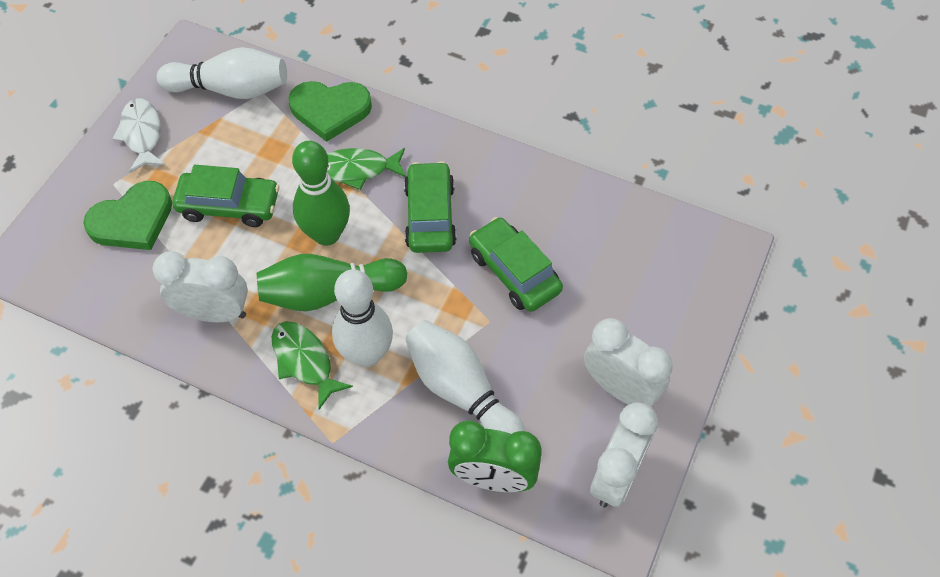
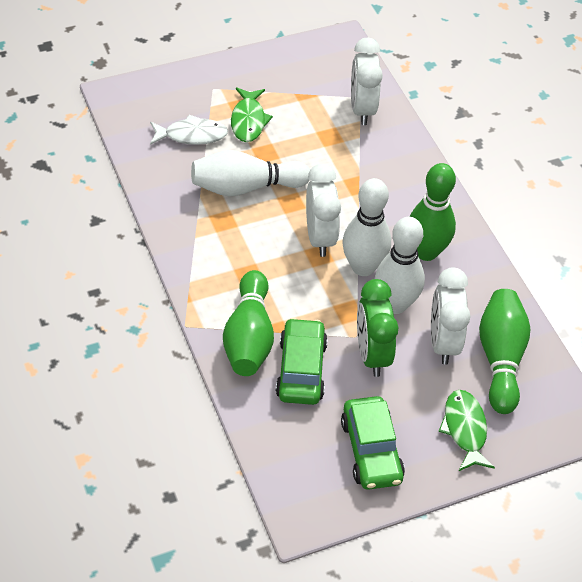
green bowling pin: [256,254,407,311] [292,141,350,246] = 2 -> [223,270,274,376] [410,163,456,261] [479,289,530,414] = 3
green car: [173,165,279,227] [404,161,457,253] [469,217,563,312] = 3 -> [276,318,328,405] [341,396,405,490] = 2
green heart: [83,181,172,250] [288,81,372,142] = 2 -> none = 0

